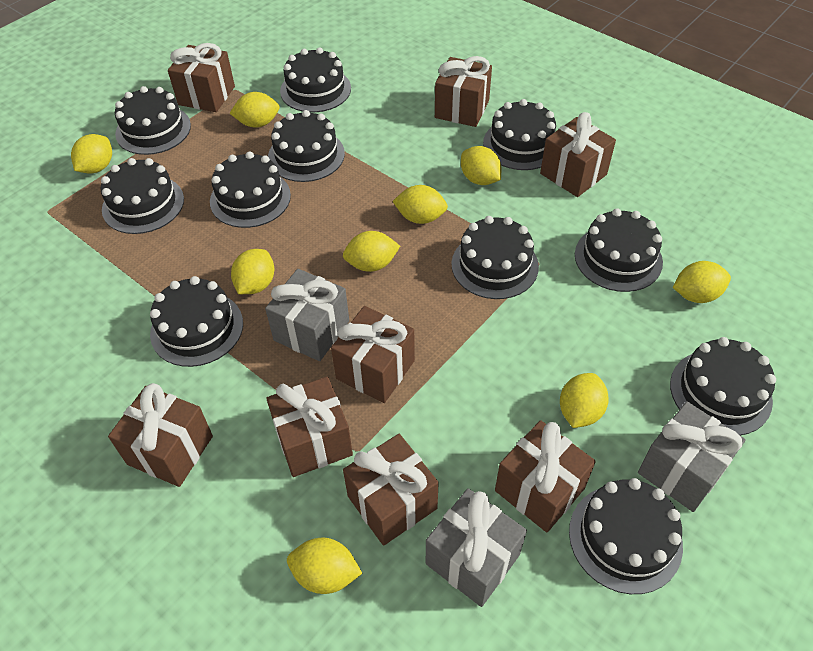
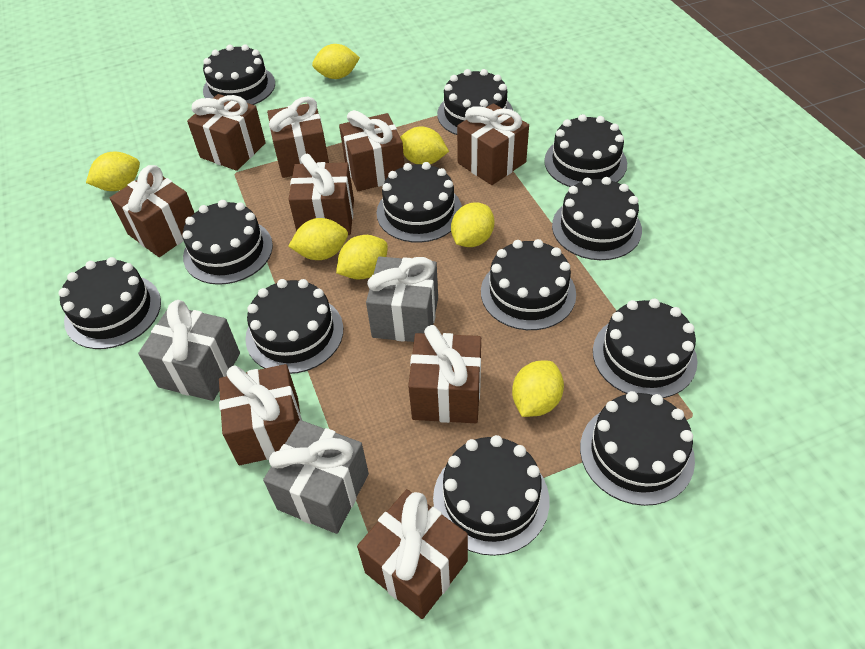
black cake: [101,158,184,234] [115,86,191,155] [150,276,243,367] [210,151,291,228] [268,110,345,182] [280,47,351,112] [451,216,539,299] [483,99,556,170] [569,478,683,594] [575,208,663,292] [670,337,776,435] = 11 -> [59,257,161,349] [182,200,273,285] [203,44,275,105] [245,279,343,374] [377,162,462,243] [433,435,549,556] [437,69,513,135] [481,239,576,330] [544,114,627,187] [552,177,642,260] [580,391,695,506] [593,299,698,398] = 12
brown gift: [108,383,213,487] [168,43,235,112] [266,377,353,477] [331,306,415,403] [343,434,439,546] [435,56,492,127] [495,420,596,532] [540,112,616,197] = 8 -> [110,165,194,257] [187,94,266,171] [219,364,302,465] [267,97,329,178] [288,154,354,235] [339,110,404,191] [357,489,468,619] [408,325,481,423] [457,103,529,185] = 9
yellow lemon: [71,134,112,174] [230,92,280,128] [231,249,274,294] [287,538,362,594] [343,231,400,272] [392,185,448,224] [461,146,501,185] [560,373,609,428] [673,261,731,303] = 9 -> [86,152,140,191] [288,218,348,260] [312,44,360,79] [336,235,388,279] [400,126,449,164] [451,203,494,247] [512,360,564,417] = 7

